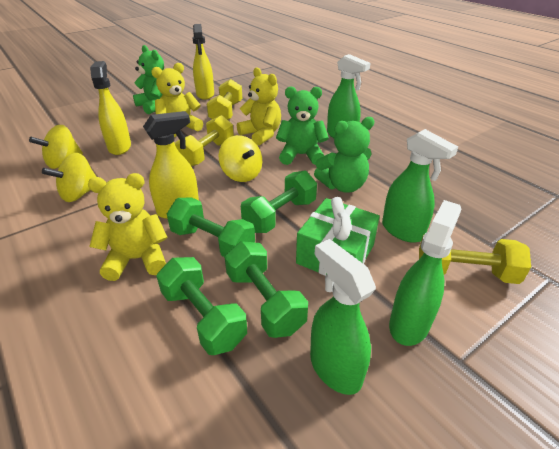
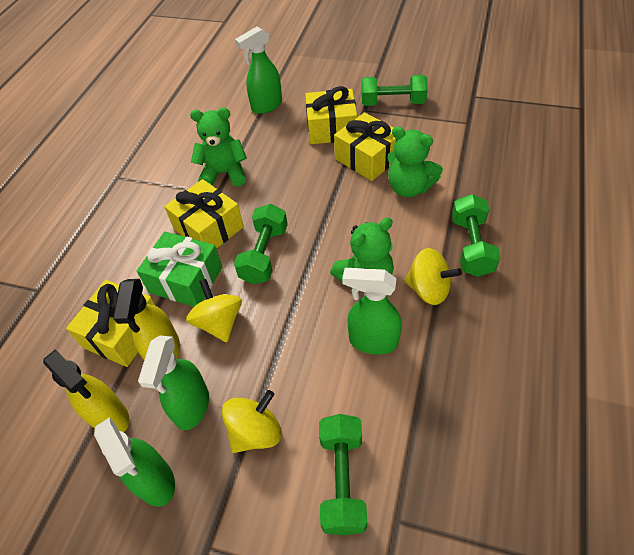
yellow dumbbell: [175,115,234,167] [207,79,242,120] [419,235,531,284] = 3 -> none = 0
yellow gift: none = 0 -> [66,280,156,367] [164,179,244,249] [305,86,357,144] [334,112,396,181] = 4
yellow spray bottle: [90,61,131,155] [143,111,199,219] [192,24,214,100] = 3 -> [43,349,129,432] [113,279,180,360] = 2
yellow teddy bear: [88,173,168,281] [151,63,203,138] [237,67,281,146] = 3 -> none = 0

